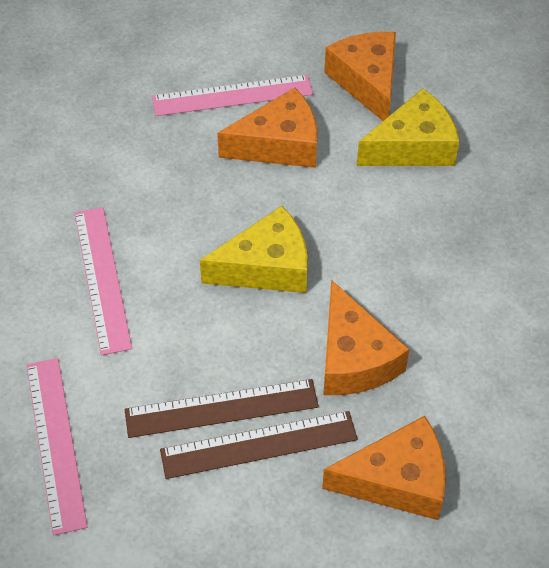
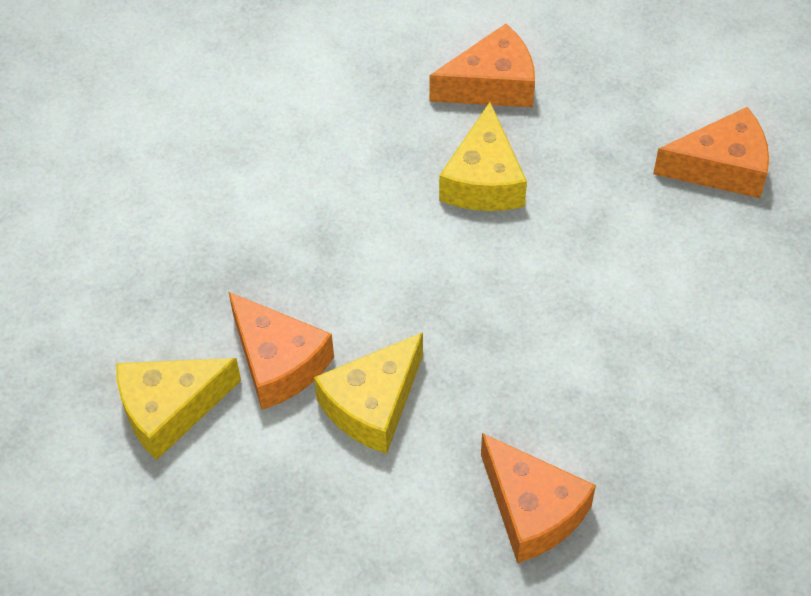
brown ruler: [125,379,319,438] [160,411,358,479] = 2 -> none = 0
pink ruler: [26,358,88,536] [75,207,132,355] [152,75,313,116] = 3 -> none = 0
yellow cheese: [200,206,308,293] [357,88,459,166] = 2 -> [116,358,241,460] [314,332,423,454] [439,102,527,211] = 3

